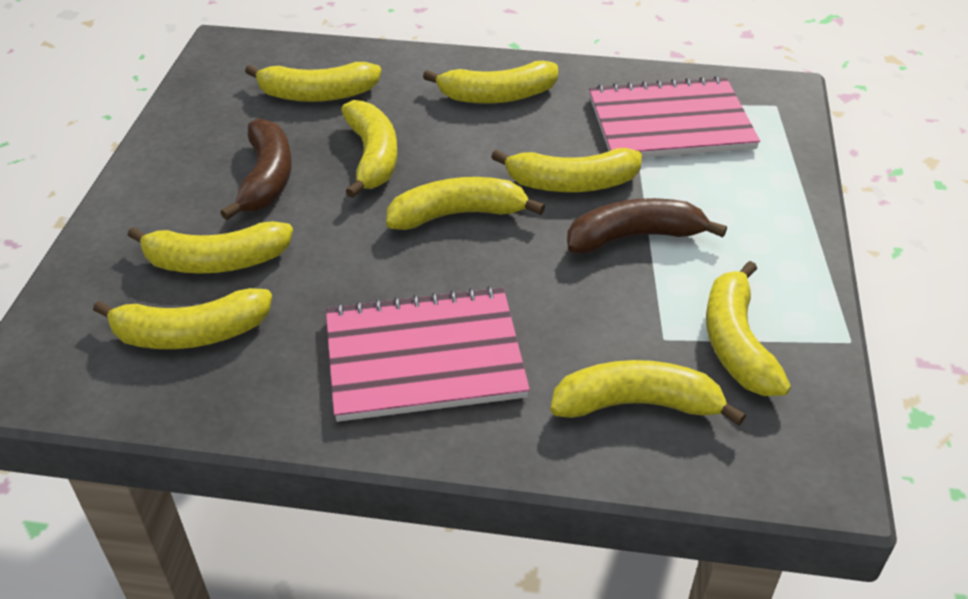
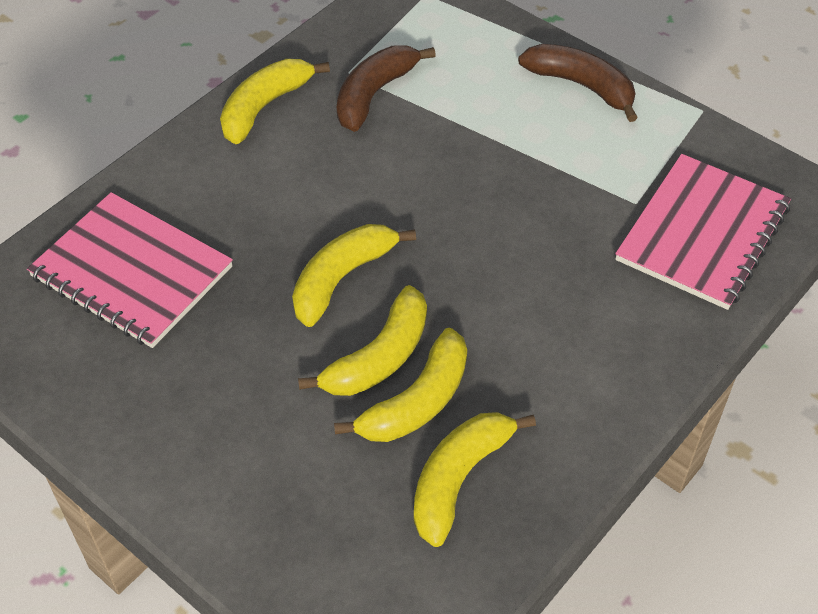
yellow banana: [93,288,272,349] [127,221,293,274] [245,62,381,102] [341,100,398,198] [386,177,545,230] [423,61,558,104] [491,148,642,192] [550,360,746,426] [706,261,791,396] = 9 -> [220,59,330,144] [292,224,416,327] [298,285,427,396] [334,328,467,442] [414,412,536,547] = 5

